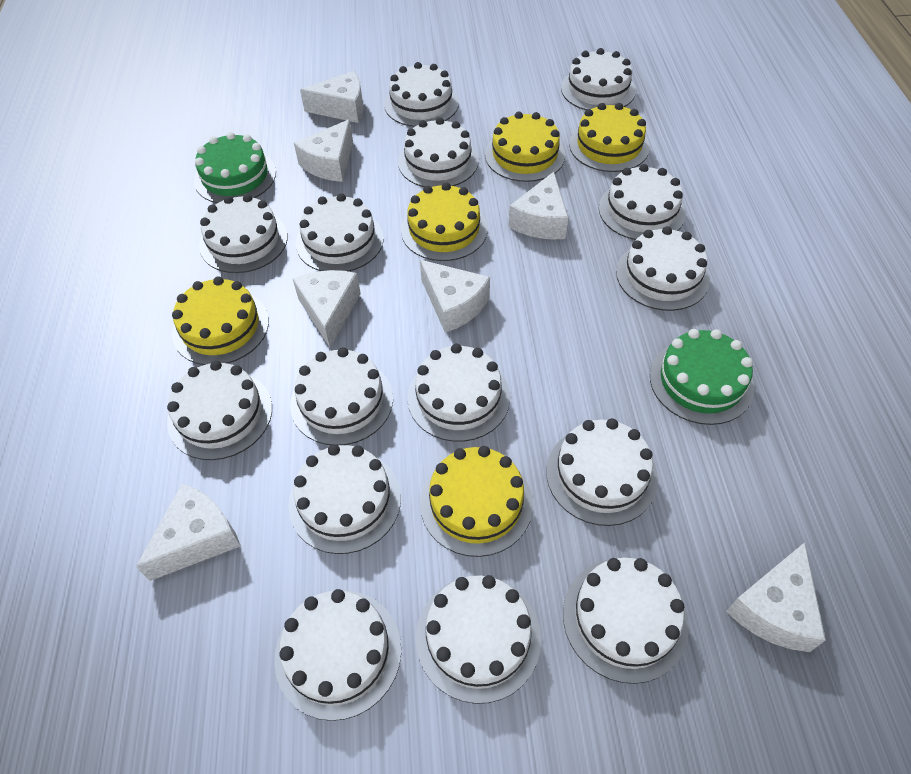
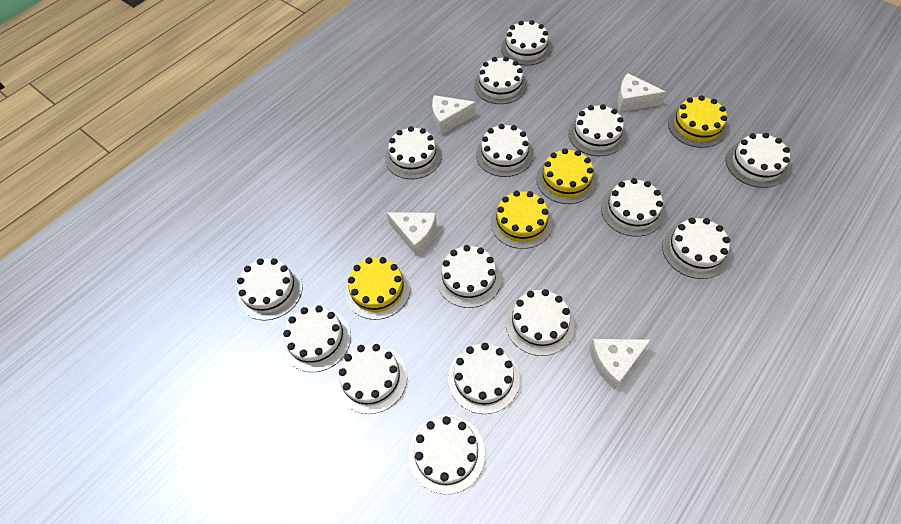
green cake: [194,132,276,203] [650,329,754,425] = 2 -> none = 0
white cheese: [136,483,241,581] [293,270,361,347] [294,119,353,182] [300,71,363,123] [420,260,490,333] [508,172,568,240] [726,542,826,652] = 7 -> [386,212,437,256] [432,95,476,135] [589,339,651,389] [617,73,666,112] = 4
yellow cake: [172,276,269,365] [401,182,488,261] [420,446,533,557] [485,111,565,182] [569,103,650,172] = 5 -> [345,257,410,320] [491,191,553,249] [536,148,596,204] [668,95,727,148] = 4

